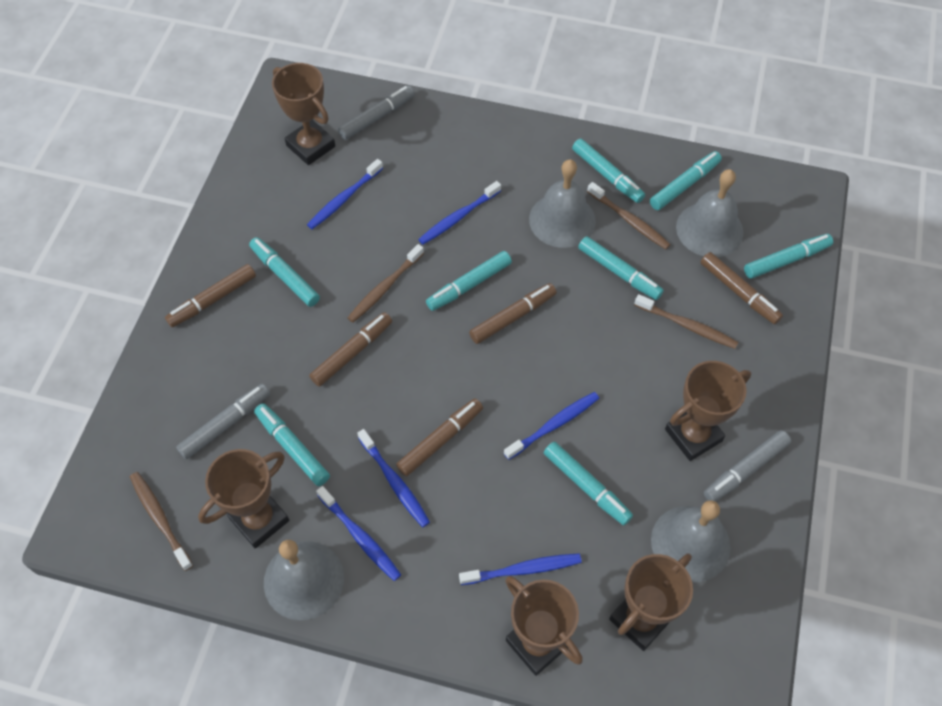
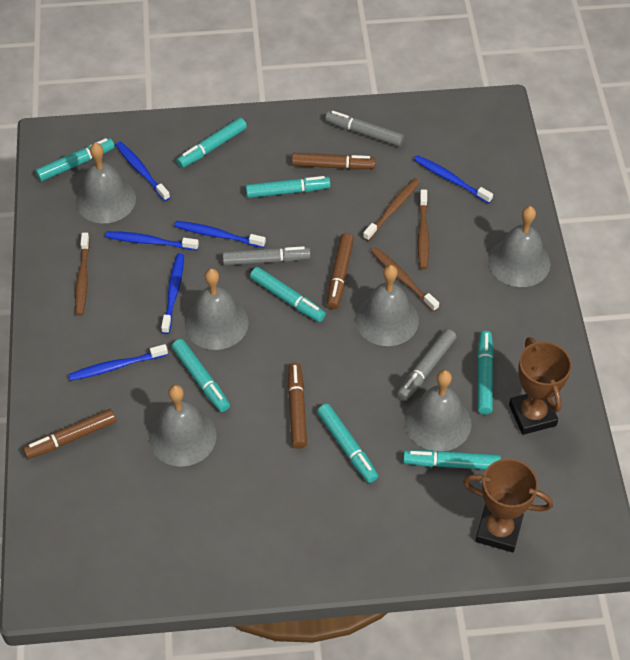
brown marker: [165,264,256,327] [309,312,392,387] [396,398,483,476] [469,283,557,344] [700,252,783,324] = 5 -> [23,409,116,459] [288,362,307,449] [292,153,375,170] [327,233,354,309] = 4
brown trophy: [198,449,289,549] [272,63,335,165] [505,576,583,676] [609,553,693,651] [665,361,751,461] = 5 -> [463,459,553,552] [509,337,572,435] = 2
grey bell: [264,540,344,620] [529,159,596,248] [651,500,730,582] [676,169,743,257] = 4 -> [76,143,136,223] [149,385,217,467] [185,268,249,350] [355,265,419,346] [405,370,471,451] [488,206,550,287] = 6

